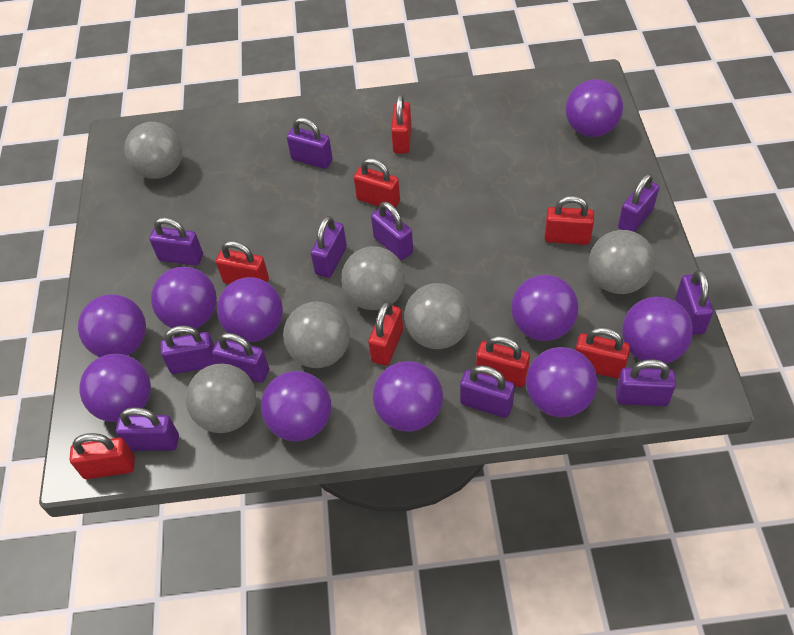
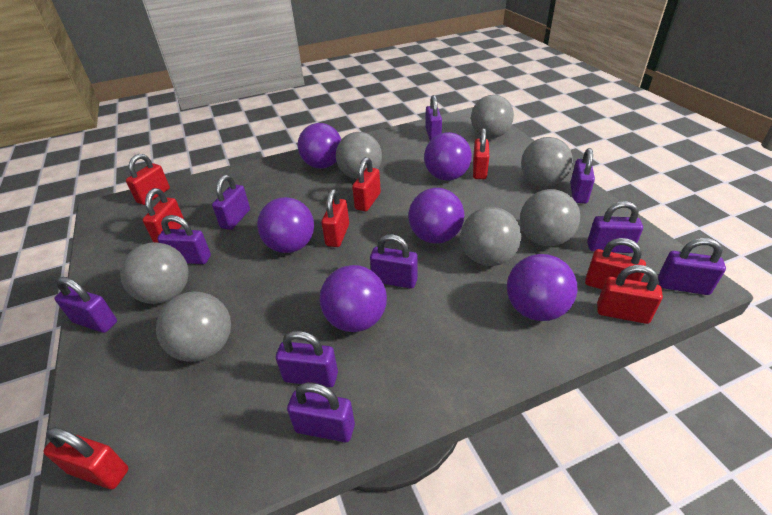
grey ball: [124,122,183,179] [186,363,256,433] [283,302,350,368] [341,246,405,310] [404,283,471,349] [589,230,655,294] = 6 -> [120,242,189,304] [156,291,231,362] [336,132,382,179] [461,207,521,266] [471,95,514,138] [520,189,580,246] [521,137,573,187] = 7
purple ball: [78,294,146,357] [80,353,151,422] [151,267,217,329] [217,277,283,342] [261,371,331,441] [373,361,443,432] [511,275,578,341] [526,347,598,417] [566,79,623,137] [622,296,693,364] = 10 -> [257,197,314,253] [298,123,341,169] [320,265,387,332] [408,188,464,244] [424,132,472,181] [507,254,577,321] = 6
purple padlock: [116,407,179,451] [149,217,203,266] [160,325,216,374] [212,333,269,383] [287,117,333,169] [311,216,347,278] [371,202,413,260] [460,365,515,418] [616,359,676,406] [618,174,659,232] [675,270,713,335] = 11 -> [54,277,117,333] [157,215,211,264] [212,175,250,230] [276,331,338,388] [287,382,355,442] [370,234,418,289] [425,95,442,140] [570,148,595,204] [587,201,643,253] [658,238,726,295] = 10

